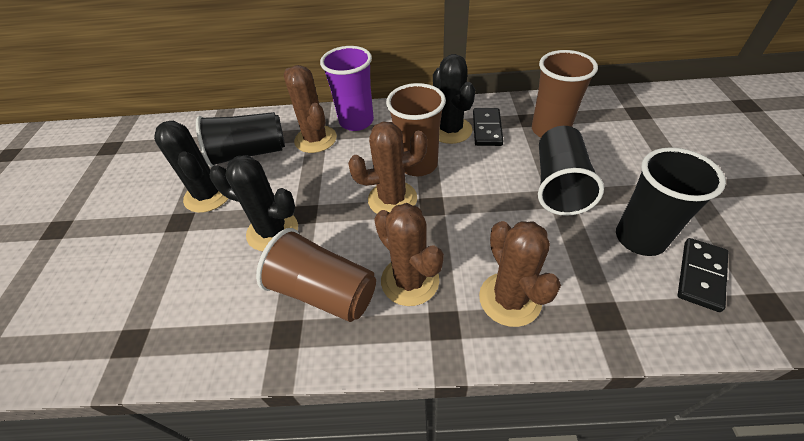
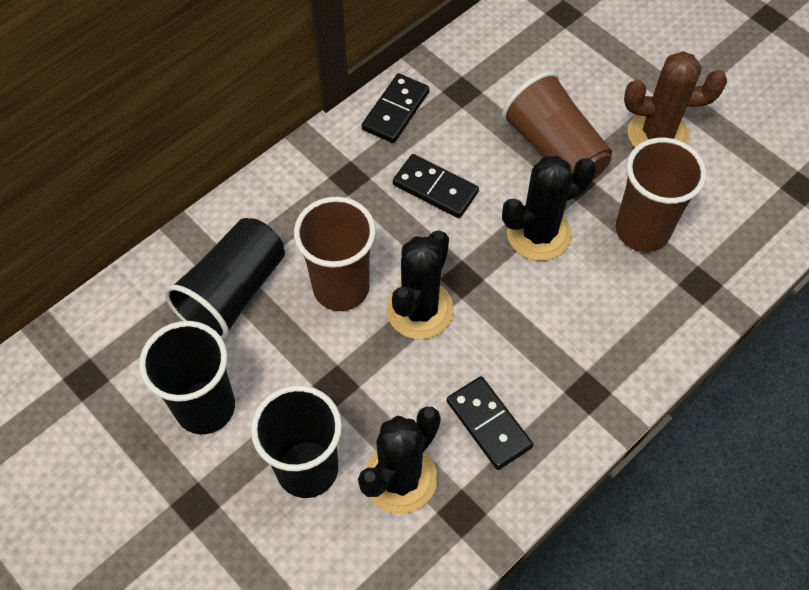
black domino: [473,108,503,146] [678,238,728,312] = 2 -> [362,73,429,143] [393,154,479,218] [447,376,533,470] = 3
brown cactus: [284,65,337,153] [348,122,427,214] [374,203,444,306] [479,221,561,327] = 4 -> [624,51,727,148] = 1
purple cup: [320,46,374,131] = 1 -> none = 0

